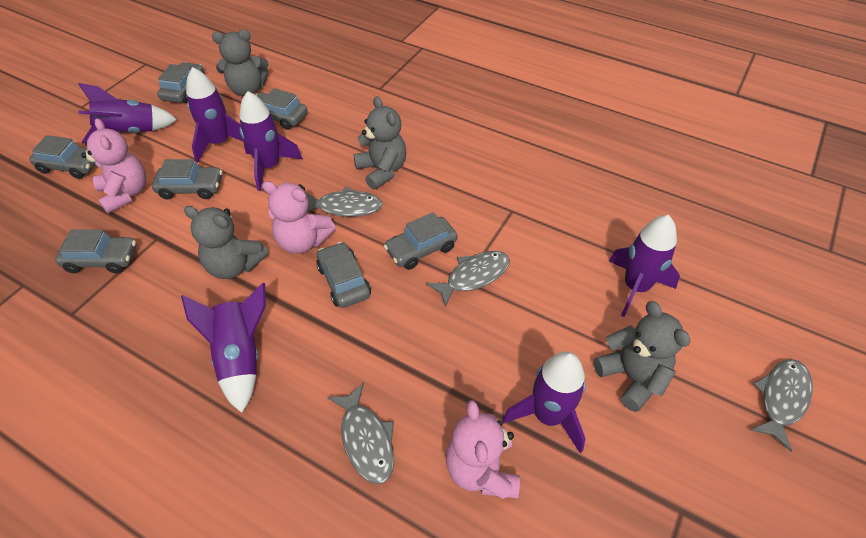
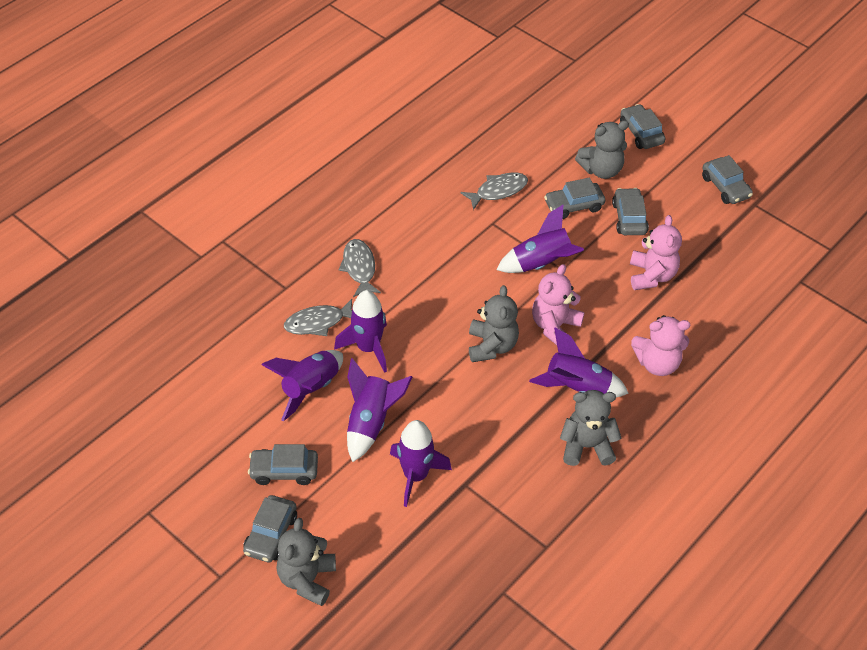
grey car: [29,135,95,179] [55,229,136,273] [152,159,222,199] [157,62,205,103] [256,88,308,130] [316,242,371,308] [384,212,458,270] = 7 -> [243,495,297,562] [248,444,318,485] [544,178,605,219] [612,188,649,235] [620,104,665,149] [702,155,753,204] = 6
grey fish: [305,186,383,217] [327,383,394,484] [426,251,510,307] [751,359,813,451] = 4 -> [284,299,352,336] [338,239,381,297] [460,172,528,210] = 3

